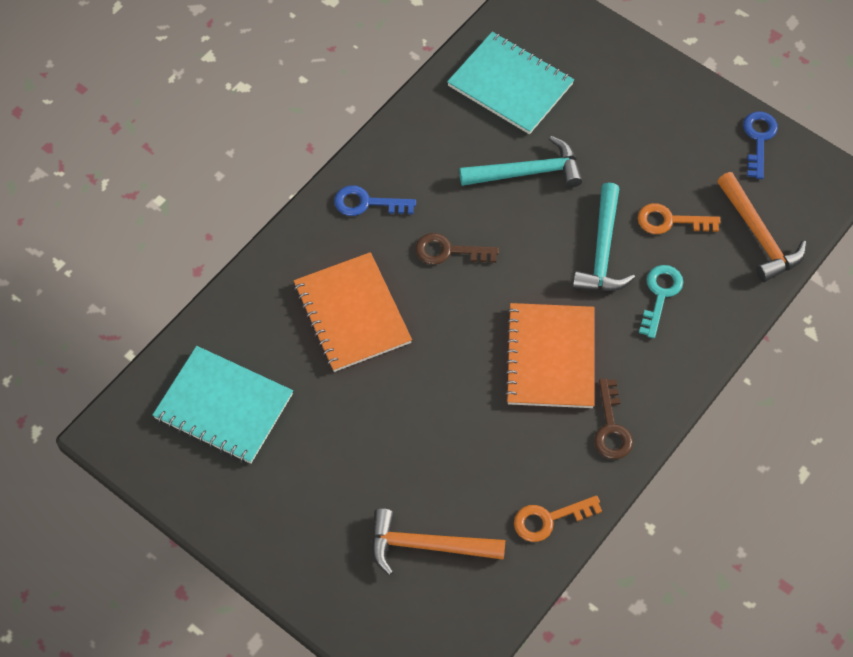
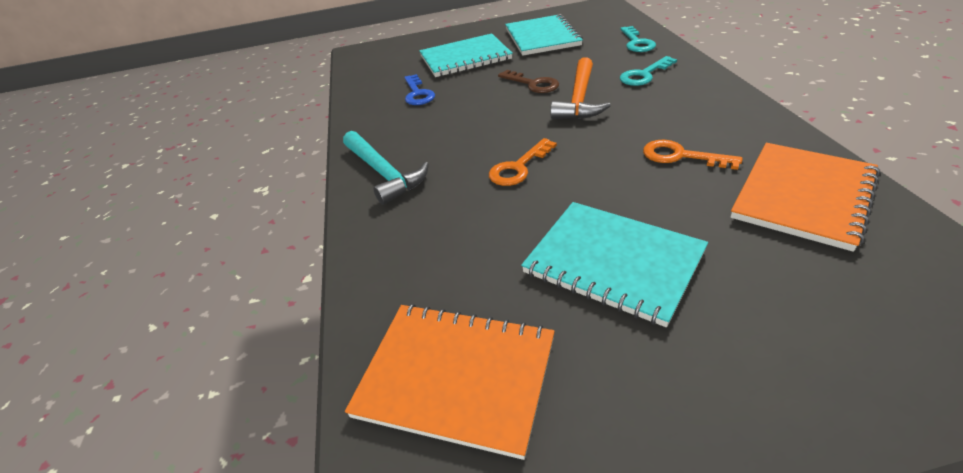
blue key: [334,185,416,216] [743,111,778,179] = 2 -> [404,74,435,105] = 1
brown key: [415,233,499,265] [594,378,633,459] = 2 -> [498,70,559,93] = 1
orange hammer: [371,508,505,575] [717,172,807,282] = 2 -> [550,57,611,119] = 1
turquoise hammer: [459,136,582,188] [573,182,635,291] = 2 -> [343,131,429,205] = 1
turquoise key: [639,265,683,339] = 1 -> [620,26,656,52] [620,56,677,86] = 2
turquoise notebook: [153,346,293,464] [447,32,574,134] = 2 -> [419,33,513,77] [505,14,583,56] [521,202,708,327] = 3

